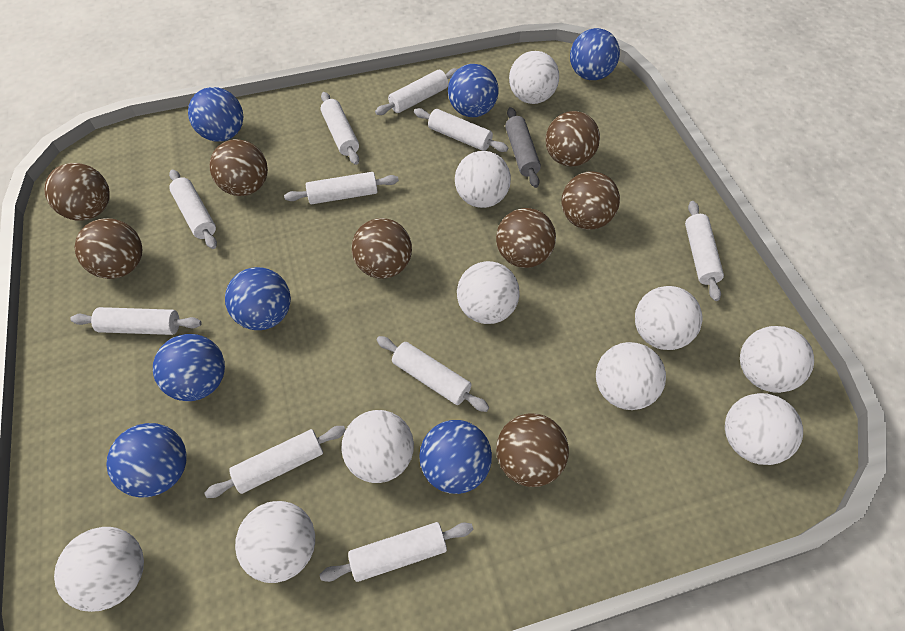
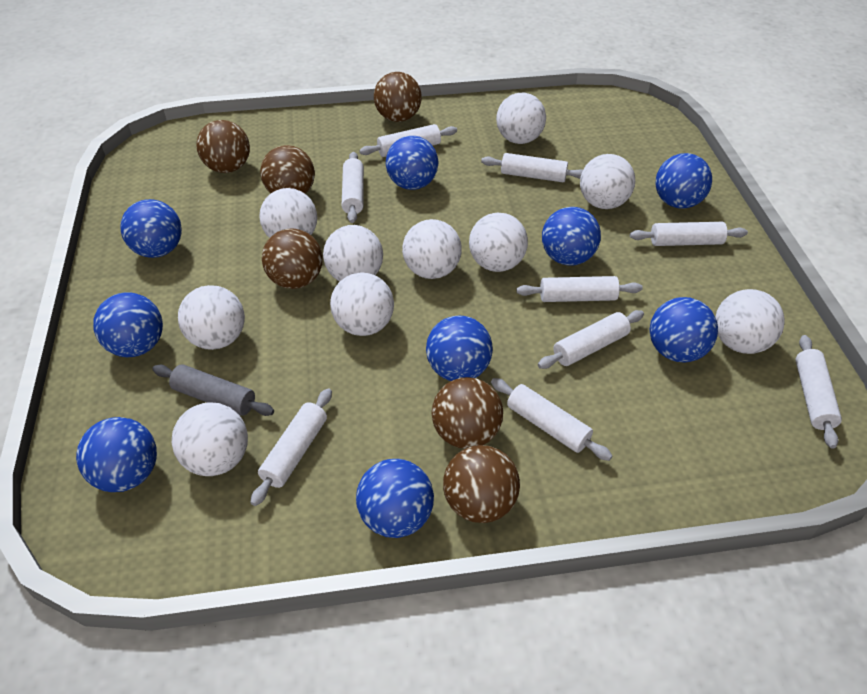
blue ball: [106,423,187,498] [153,334,225,401] [188,87,243,142] [225,267,291,330] [419,420,492,494] [448,64,499,117] [570,28,620,80] = 7 -> [76,417,157,492] [93,292,163,357] [120,199,182,258] [356,459,434,538] [386,136,438,190] [426,316,493,381] [542,207,601,266] [649,297,718,362] [656,153,712,209] = 9
brown ball: [44,163,110,221] [74,218,142,279] [210,139,268,196] [352,218,412,279] [496,208,556,268] [496,413,569,487] [545,111,600,167] [561,171,620,229] = 8 -> [196,120,250,173] [260,145,315,194] [262,228,323,289] [374,72,422,122] [432,377,503,449] [443,445,520,523] = 6
white rolling pin: [70,307,202,335] [169,169,217,249] [204,426,346,498] [284,172,399,204] [320,522,473,582] [321,92,359,165] [375,68,459,115] [377,336,489,412] [414,108,508,152] [685,201,724,301] = 10 -> [250,388,332,506] [342,152,364,223] [359,124,457,157] [481,153,583,182] [491,378,612,461] [516,276,643,302] [538,310,644,369] [630,222,748,246] [795,335,842,449] = 9

